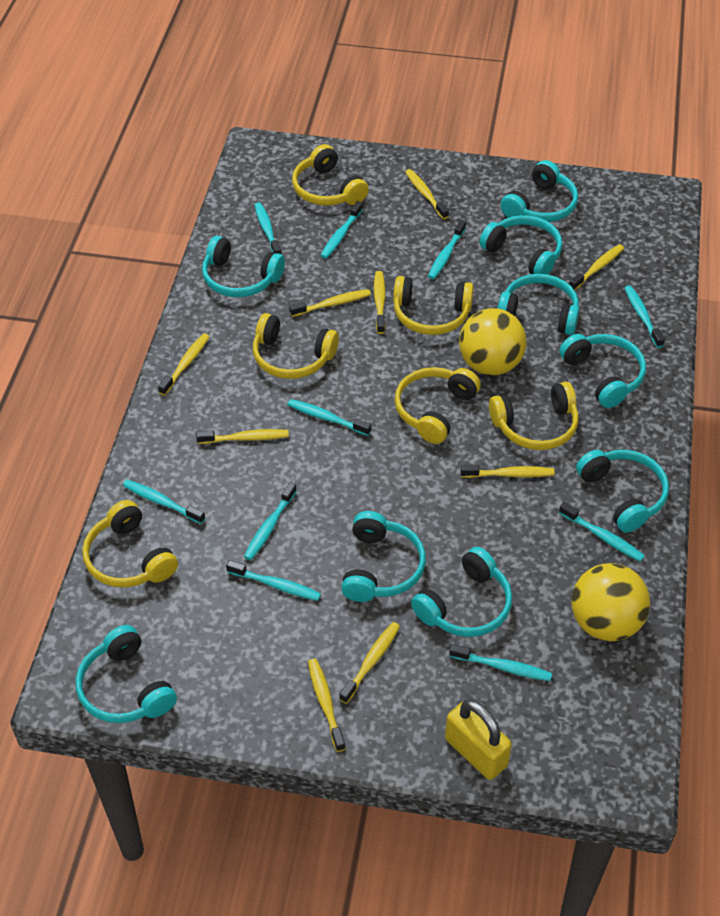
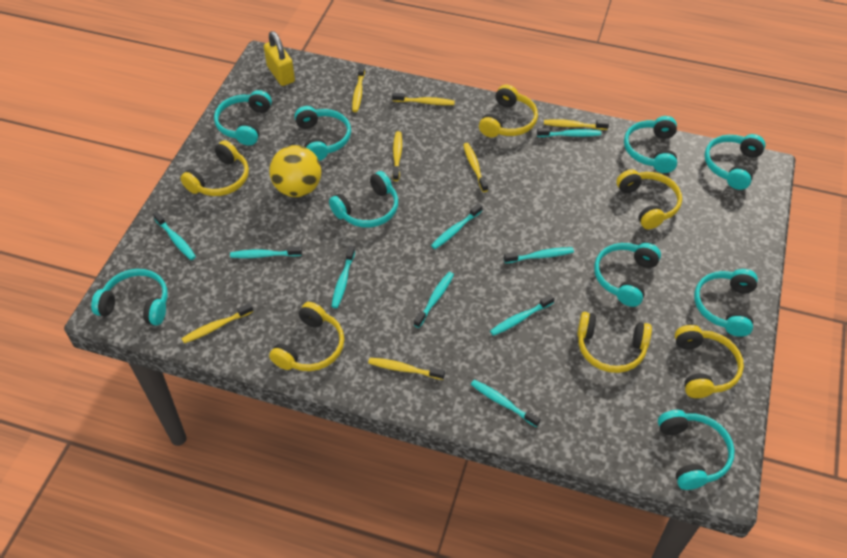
turquoise toothbrush: [123,480,205,524] [226,560,321,601] [244,482,297,560] [255,202,281,254] [287,399,371,436] [320,201,363,259] [428,220,466,279] [449,644,552,681] [559,502,645,562] [625,285,665,348] = 10 -> [153,211,196,260] [230,246,302,258] [331,246,355,308] [414,272,454,328] [431,203,483,249] [471,380,541,427] [490,294,555,336] [504,247,574,263] [537,128,601,137] = 9
yellow ball: [459,308,526,375] [571,563,650,641] = 2 -> [269,145,321,197] = 1
yellow toothbrush: [158,333,210,396] [196,429,289,444] [289,289,371,317] [308,659,346,752] [339,622,400,704] [374,271,386,334] [405,169,449,219] [461,465,555,478] [569,244,624,291] = 9 -> [181,303,253,343] [352,64,365,112] [368,358,445,380] [392,92,455,105] [393,131,402,181] [463,143,488,192] [544,119,609,130] = 7

